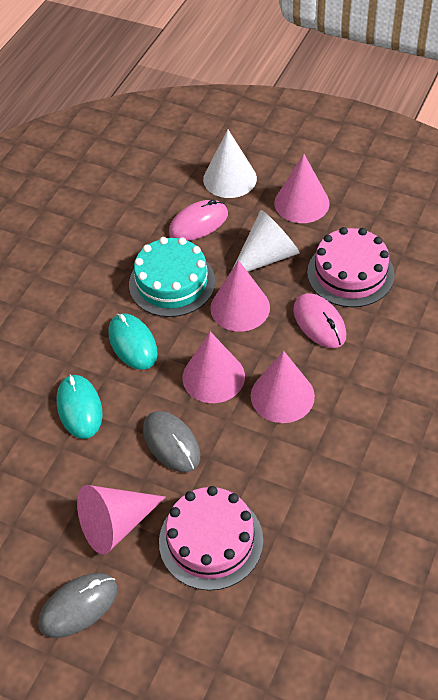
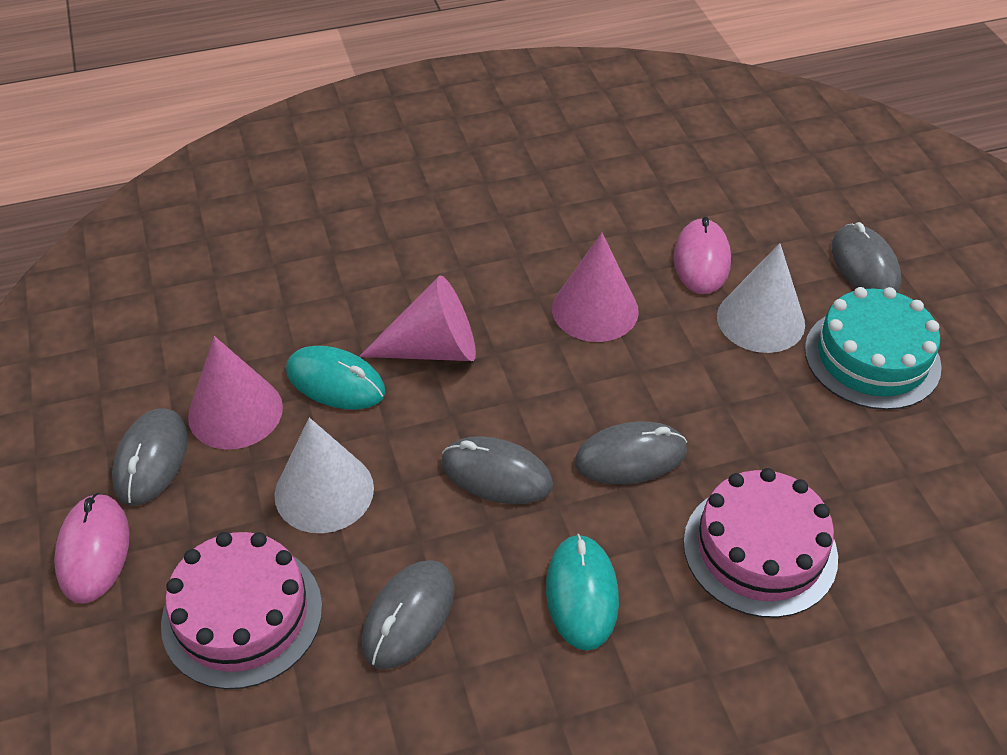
grey mouse: [38,573,117,638] [143,411,200,472] = 2 -> [112,408,188,506] [362,560,454,669] [441,436,553,504] [575,422,687,484] [831,222,901,293] = 5
pink cone: [77,485,166,555] [182,331,245,403] [210,260,270,332] [251,351,315,423] [274,154,330,223] = 5 -> [188,336,283,449] [359,276,476,361] [552,233,639,342] = 3

